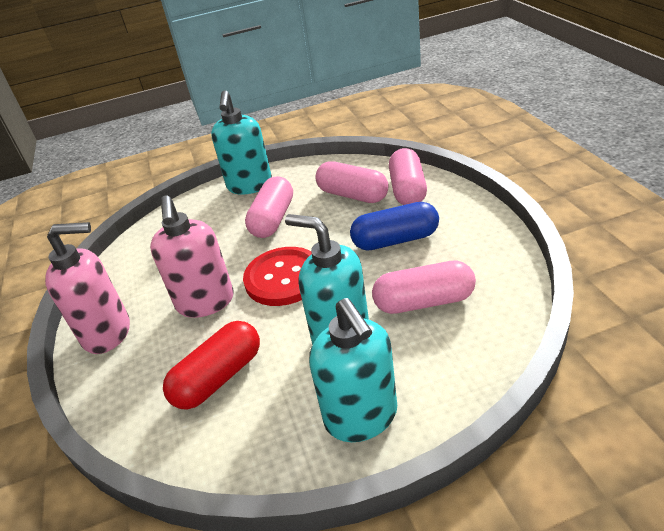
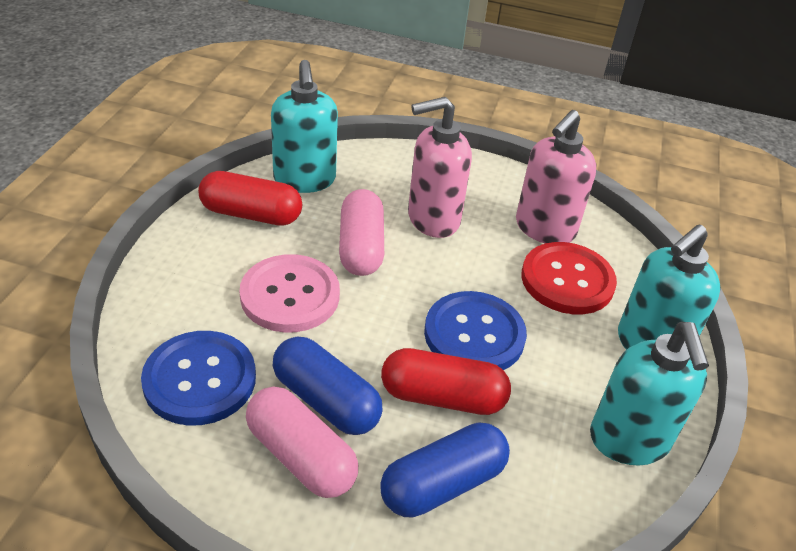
blue button: none = 0 -> [141,331,256,426] [424,291,527,370] = 2
blue capsule: [350,202,439,250] = 1 -> [273,336,383,435] [380,422,510,518] = 2
pink button: none = 0 -> [240,254,340,332] = 1
pink capsule: [245,176,293,238] [315,161,388,203] [372,260,476,314] [389,148,427,205] = 4 -> [246,386,358,498] [339,189,384,276] = 2
red capsule: [163,321,260,409] = 1 -> [198,171,302,226] [381,348,511,415] = 2

